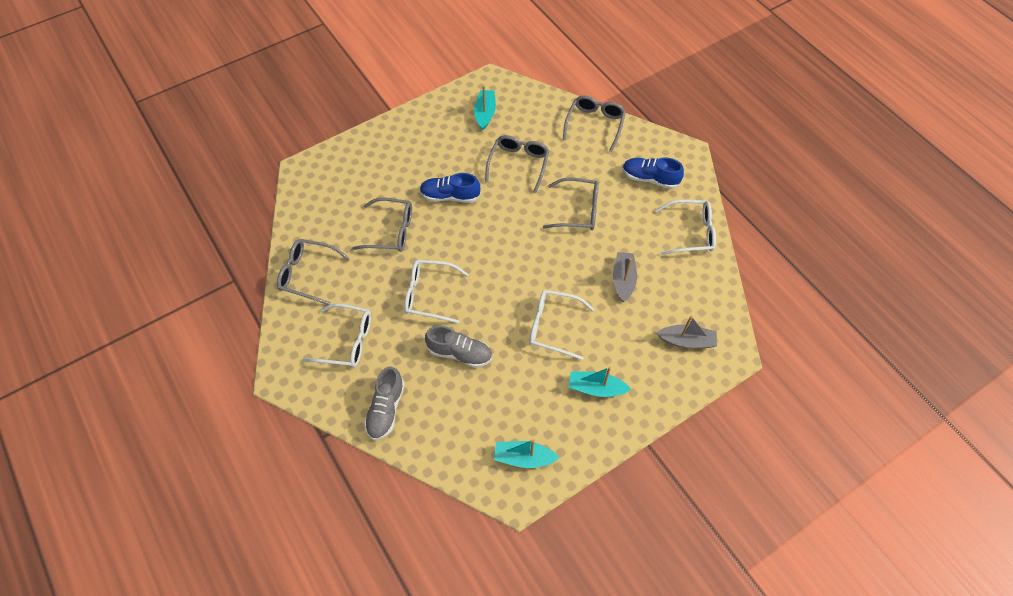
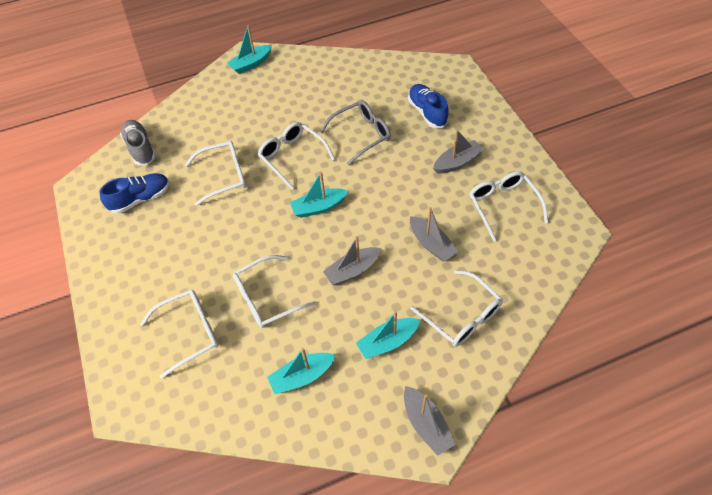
grey boat: [613,252,637,302] [656,315,717,348] = 2 -> [323,236,382,285] [404,386,456,456] [410,207,459,262] [433,130,484,174] = 4
grey glasses: [277,239,350,305] [352,198,412,252] [485,135,549,193] [543,178,599,230] [563,95,626,152] = 5 -> [320,100,391,165] = 1
grey shoe: [364,366,405,440] [425,326,492,368] = 2 -> [120,120,156,166] = 1
turquoise boat: [474,85,496,130] [494,440,560,468] [568,367,631,397] = 3 -> [228,25,272,74] [267,347,336,394] [290,172,348,218] [356,310,420,359] = 4
white glasses: [303,304,371,367] [404,260,468,324] [529,290,595,360] [655,200,716,255] = 4 -> [140,290,219,379] [185,141,246,206] [233,255,316,328] [258,122,335,190] [410,270,503,347] [469,171,548,242] = 6

